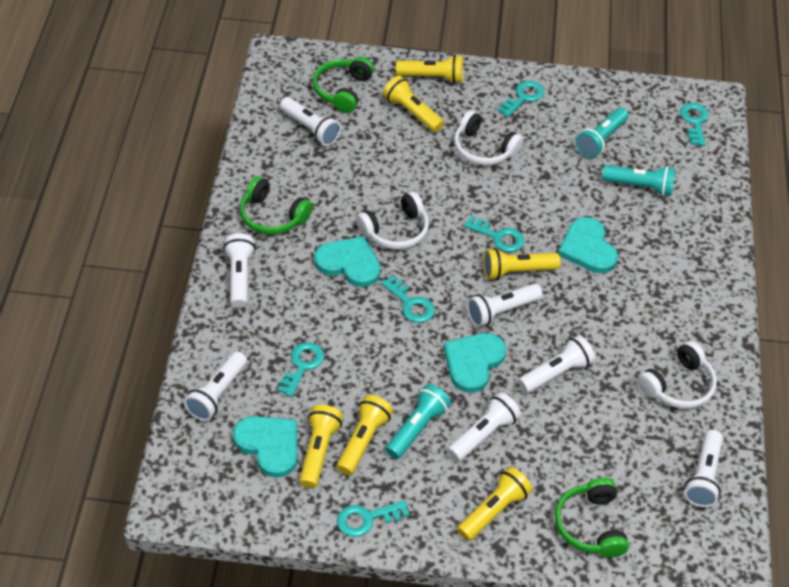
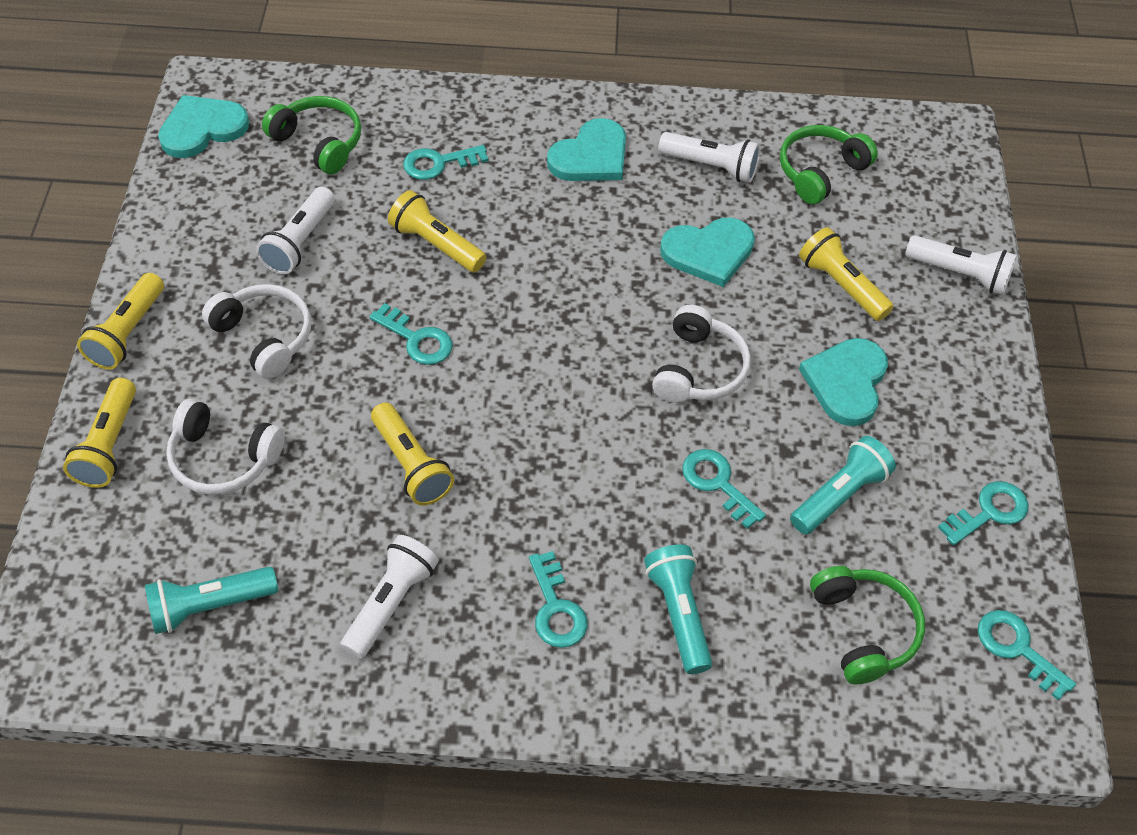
white flashlight: [184,351,247,421] [223,233,256,308] [280,97,341,146] [448,392,521,462] [467,284,542,327] [518,335,595,393] [684,430,723,507] = 7 -> [256,187,335,274] [340,535,439,659] [658,132,761,183] [905,235,1017,295] = 4
yellow flashlight: [299,404,343,488] [337,395,393,475] [383,76,444,132] [396,55,463,84] [457,467,532,541] [483,248,560,280] = 6 -> [63,378,136,488] [77,273,164,370] [371,403,454,505] [388,190,486,272] [799,227,894,321] = 5

